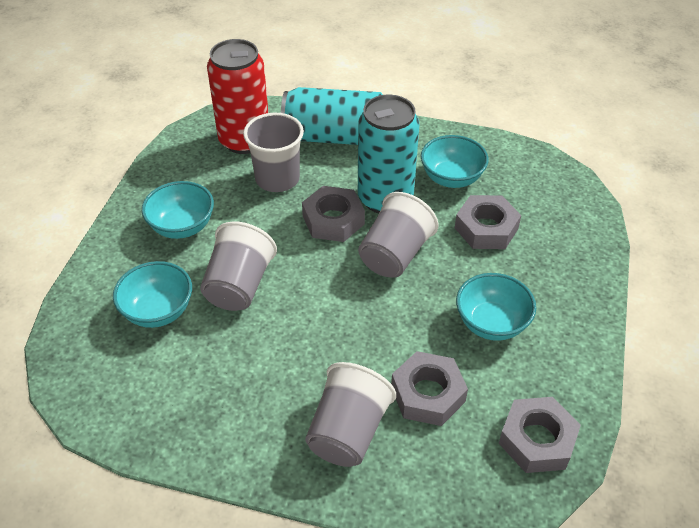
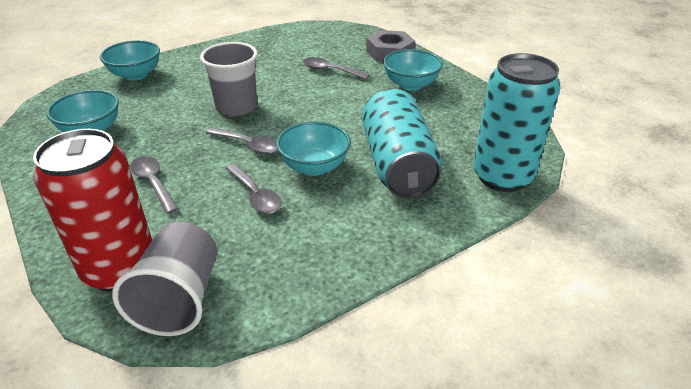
grey cup: [200,221,277,311] [243,113,304,192] [305,362,396,467] [358,192,439,278] = 4 -> [112,222,217,336] [200,42,258,116] = 2
grey nut: [302,186,365,242] [391,351,468,426] [455,195,521,249] [499,397,581,473] = 4 -> [366,30,415,62] = 1
grey spoon: none = 0 -> [130,156,179,214] [206,128,278,154] [225,163,282,214] [303,57,369,79] = 4

